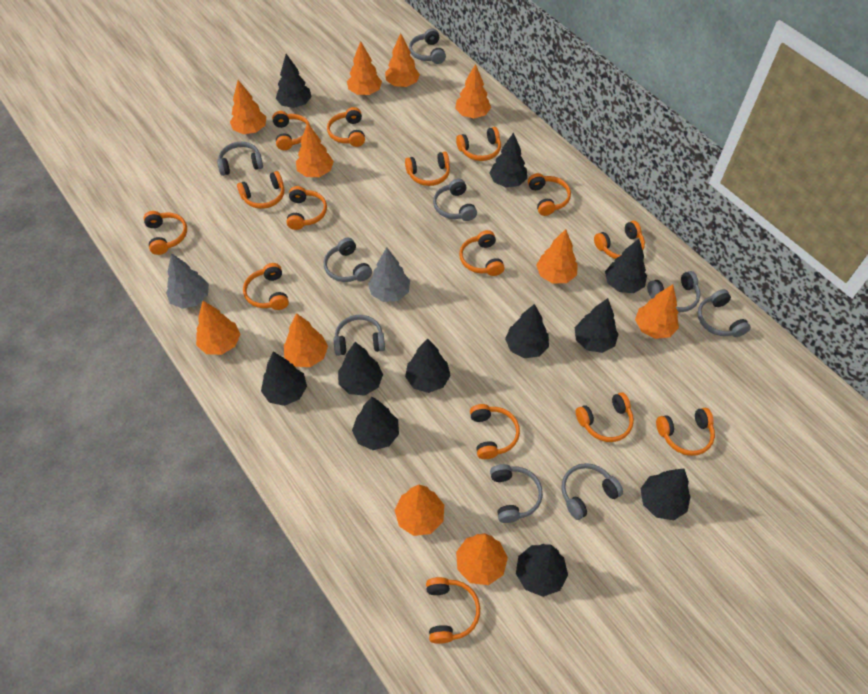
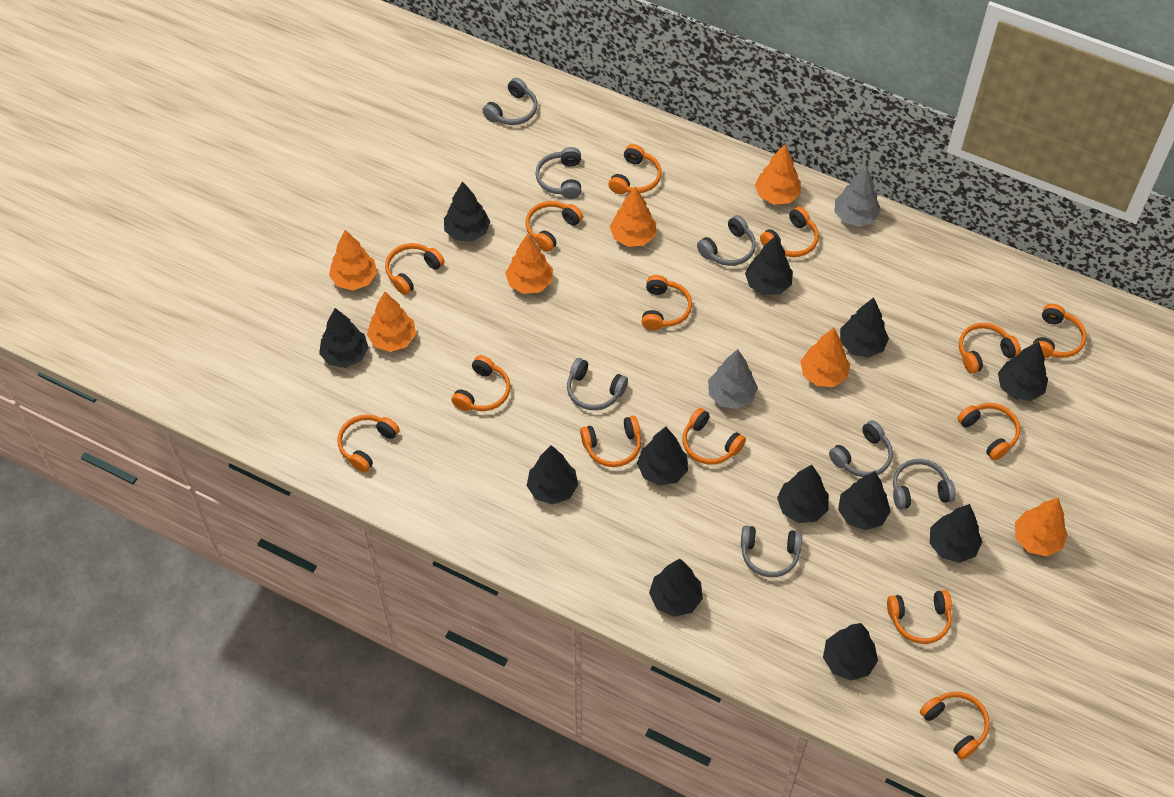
black tree: [261,352,307,406] [276,54,312,108] [338,342,383,396] [352,397,399,450] [405,338,451,393] [489,132,527,187] [505,304,549,358] [516,544,568,597] [575,298,619,353] [605,239,647,293] [640,468,691,520] = 11 -> [319,308,369,368] [444,181,491,242] [527,445,578,505] [637,427,688,486] [649,559,703,617] [745,235,793,295] [777,465,829,523] [823,623,878,681] [838,471,891,530] [840,297,889,358] [930,504,982,563] [998,341,1048,401] = 12
grey headphones: [217,142,263,176] [324,238,372,282] [334,315,385,356] [409,29,446,64] [433,178,477,221] [490,464,543,523] [561,463,623,520] [647,271,701,312] [697,289,751,337] = 9 -> [482,78,537,125] [535,147,581,199] [567,358,628,410] [697,215,756,266] [741,525,802,577] [829,420,893,477] [893,459,956,510] = 7
orange headphones: [144,211,187,255] [237,171,284,209] [243,263,289,310] [272,111,310,150] [286,186,327,230] [327,107,365,147] [405,151,450,186] [426,577,480,644] [456,127,501,161] [459,230,505,276] [470,404,520,459] [528,173,571,216] [576,392,634,442] [594,221,645,259] [656,408,715,456] = 15 -> [338,414,399,472] [385,243,445,295] [451,355,510,411] [526,201,583,252] [580,416,641,467] [609,144,662,194] [642,275,692,330] [683,408,746,465] [760,207,819,257] [887,590,952,644] [920,692,990,760] [957,403,1020,461] [959,323,1021,374] [1033,304,1086,358] = 14
orange tree: [196,301,240,355] [230,80,266,134] [284,313,328,367] [296,123,334,177] [347,41,382,95] [385,33,420,87] [395,485,444,536] [455,64,491,118] [456,533,508,585] [536,229,578,284] [635,284,679,339] = 11 -> [329,230,377,290] [367,292,416,352] [505,234,553,294] [610,187,656,247] [755,144,801,205] [800,328,850,387] [1015,498,1068,556] = 7

